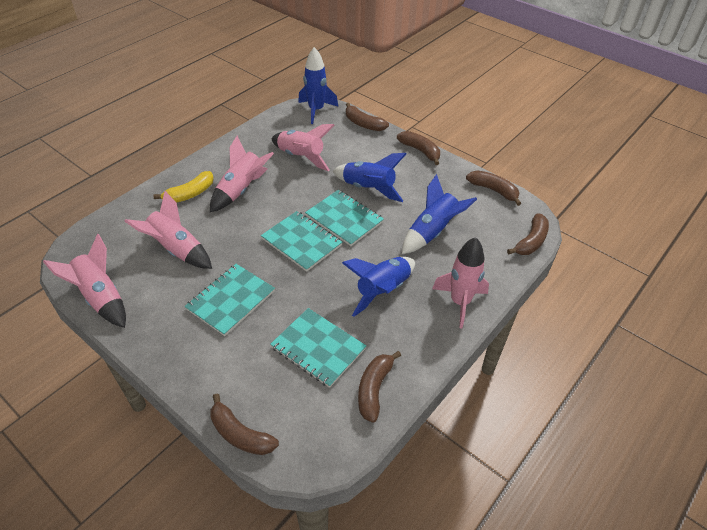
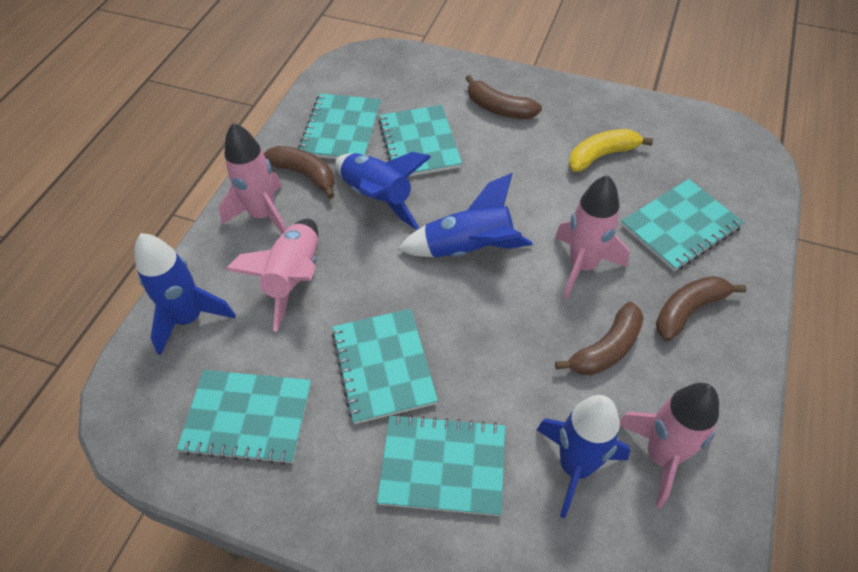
brown banana: [210,394,279,455] [346,103,389,131] [358,351,401,423] [397,131,440,165] [466,171,521,206] [507,213,549,255] = 6 -> [264,146,335,199] [465,75,542,119] [555,302,644,376] [656,276,747,341] = 4
pink rocket: [43,234,126,328] [124,191,212,269] [210,136,274,212] [272,124,335,171] [432,237,489,328] = 5 -> [219,123,286,234] [226,219,318,331] [555,175,630,299] [620,383,719,508] = 4
turquoise notebook: [184,264,275,336] [261,211,342,272] [270,308,366,388] [305,190,384,246] = 4 -> [177,370,311,465] [298,94,381,159] [332,309,438,424] [377,414,505,516] [378,105,462,177] [621,179,744,271] = 6

